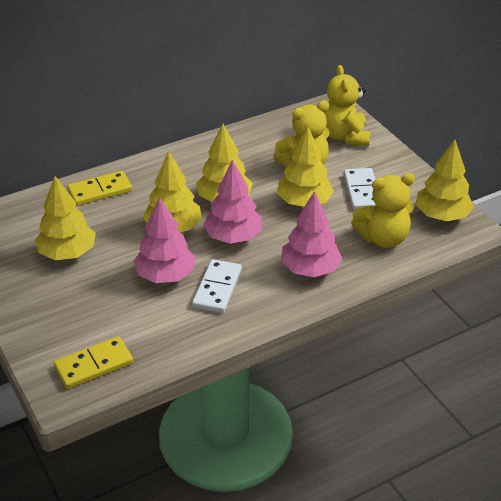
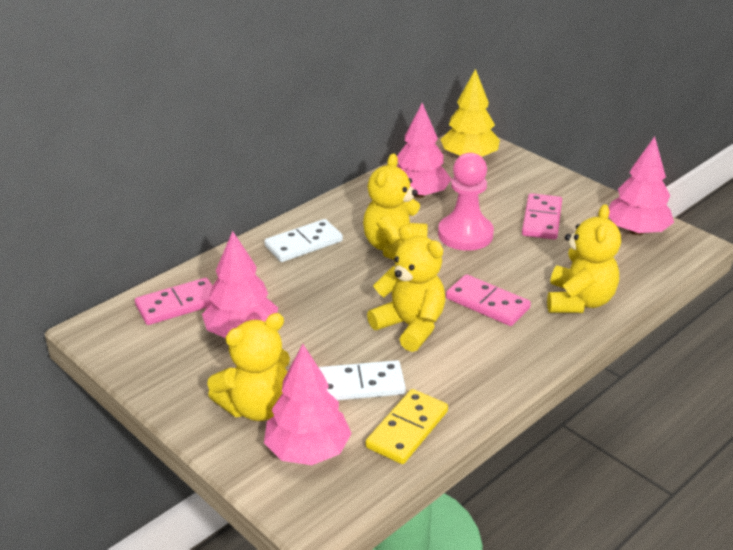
pink domino: none = 0 -> [135,278,213,325] [446,274,531,326] [522,193,562,240] = 3
pink pawn: none = 0 -> [438,153,494,251] = 1
pink tree: [133,197,195,283] [203,160,263,244] [281,191,342,277] = 3 -> [202,231,278,338] [264,344,352,465] [397,103,452,198] [609,137,674,235] = 4
yellow domino: [54,336,133,389] [67,171,132,206] = 2 -> [366,389,448,464] = 1
yellow teddy bear: [273,100,330,167] [324,65,371,146] [351,173,415,248] = 3 -> [207,313,290,421] [363,153,428,260] [367,225,446,352] [547,204,621,313] = 4
yellow tree: [35,176,96,260] [143,151,202,232] [196,124,253,202] [277,127,334,207] [415,140,474,221] = 5 -> [440,69,500,157] = 1

